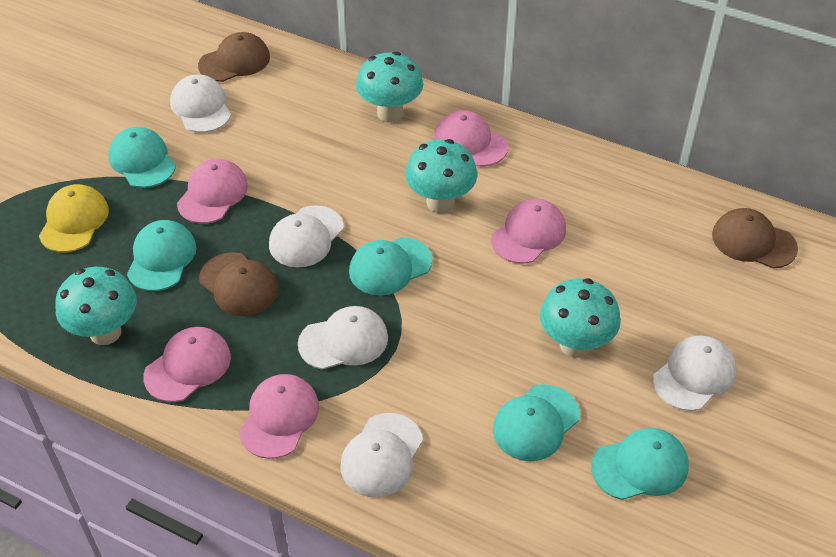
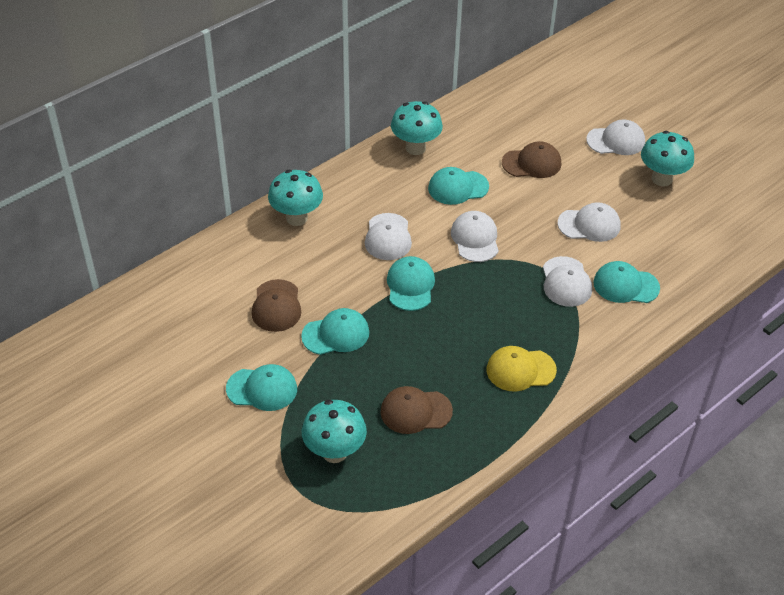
pink cap: [143,327,231,402] [177,159,248,224] [239,374,319,459] [434,110,508,166] [491,199,566,264] = 5 -> none = 0

